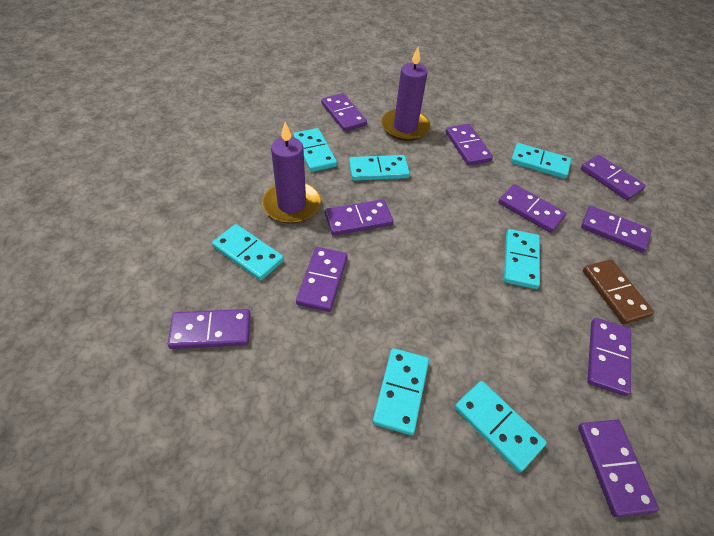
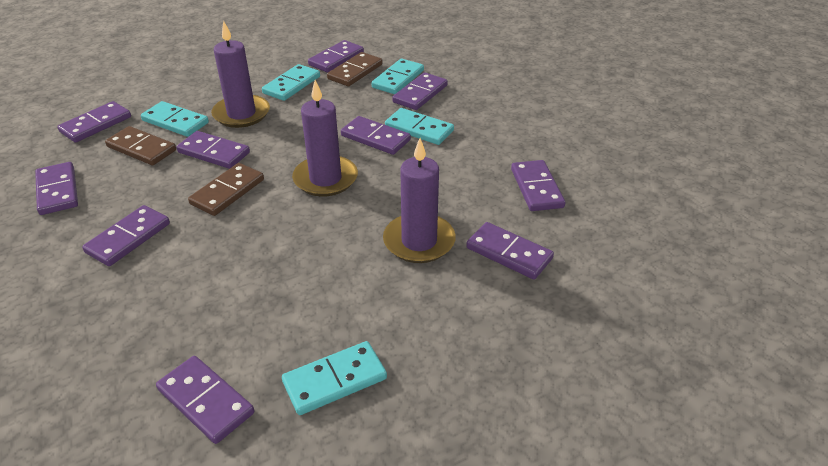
brown domino: [583,259,654,324] = 1 -> [105,126,176,165] [188,163,264,216] [327,52,383,86] = 3
purple candle: [262,122,321,224] [381,47,431,141] = 2 -> [211,20,270,128] [292,80,358,197] [383,138,456,263] = 3
turquoise domino: [212,224,284,281] [293,128,337,172] [349,155,410,181] [373,348,429,435] [455,381,547,473] [504,229,540,289] [511,143,571,179] = 7 -> [141,101,209,137] [262,64,320,101] [282,341,387,415] [372,59,424,94] [385,108,454,145] = 5

